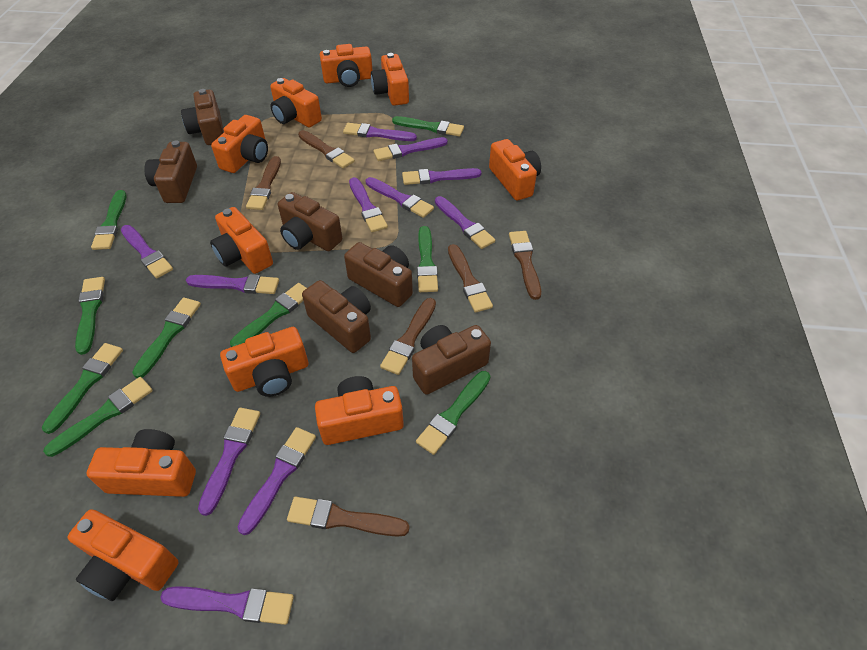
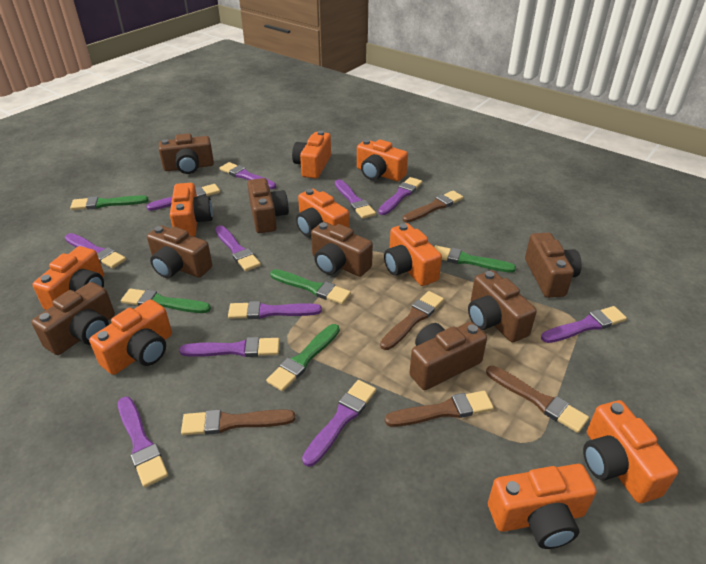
brown brush: [246,156,281,210] [287,497,410,537] [298,130,355,168] [380,298,436,375] [448,244,493,313] [509,231,541,300] = 6 -> [181,409,295,435] [380,291,444,350] [385,391,494,427] [403,191,463,223] [486,366,589,433] = 5
brown camera: [144,140,197,203] [181,89,224,145] [278,192,342,251] [302,280,371,353] [344,242,413,307] [412,325,491,395] = 6 -> [31,282,115,355] [147,225,212,278] [159,133,214,174] [247,178,289,233] [311,222,373,277] [410,322,487,390] [468,270,537,342] [525,233,582,298] = 8
green brush: [42,343,123,434] [43,377,153,457] [75,277,105,355] [91,190,126,250] [132,297,201,378] [230,283,307,347] [392,116,464,136] [416,371,491,455] [417,226,438,292] = 9 -> [70,195,149,210] [121,289,211,313] [266,324,340,391] [270,269,351,304] [434,245,516,273] = 5
orange camera: [67,509,178,601] [86,429,196,497] [210,207,273,274] [211,115,268,173] [220,327,308,397] [270,78,322,127] [315,376,404,445] [320,44,373,87] [371,53,409,106] [489,139,541,201] = 10 -> [33,246,104,310] [89,299,172,375] [170,183,213,237] [292,131,331,179] [296,188,349,237] [357,139,408,182] [384,223,442,286] [488,464,597,549] [583,400,678,503] = 9

